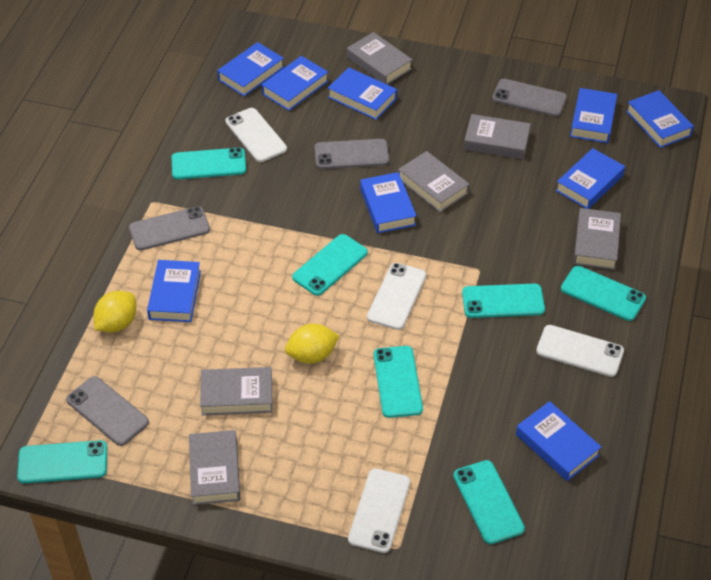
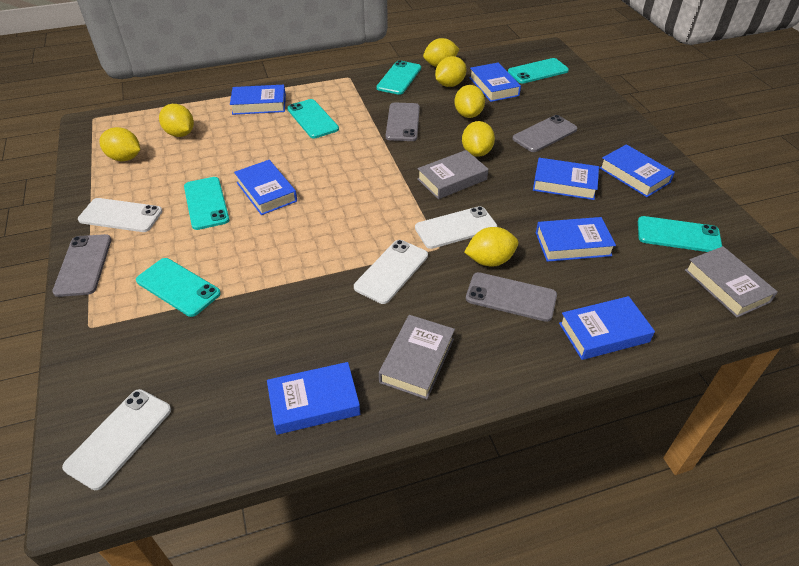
blue book: [147,260,201,322] [217,42,284,96] [262,56,328,111] [328,67,397,120] [360,172,416,233] [516,401,601,481] [556,148,625,209] [570,88,617,143] [626,90,694,148] = 9 -> [230,85,286,115] [234,160,297,215] [267,362,360,435] [469,63,521,102] [533,158,599,200] [536,217,616,262] [559,296,655,360] [600,144,675,197] = 8
grey book: [189,430,240,505] [200,367,273,415] [347,32,412,85] [398,151,469,212] [464,114,531,159] [573,208,621,270] = 6 -> [379,315,455,399] [417,150,488,199] [685,246,778,317] = 3
turquoise phone: [17,440,107,484] [172,148,246,180] [292,234,368,296] [373,346,423,418] [453,460,525,544] [462,284,545,318] [561,266,646,321] = 7 -> [136,258,221,317] [184,177,230,230] [287,99,339,138] [376,60,421,95] [508,58,569,84] [638,216,722,252] = 6
yellow lemon: [93,291,136,332] [285,324,339,364] = 2 -> [99,127,140,161] [159,104,194,137] [423,38,459,67] [435,56,467,87] [454,85,485,118] [462,121,495,157] [464,227,518,267] = 7

